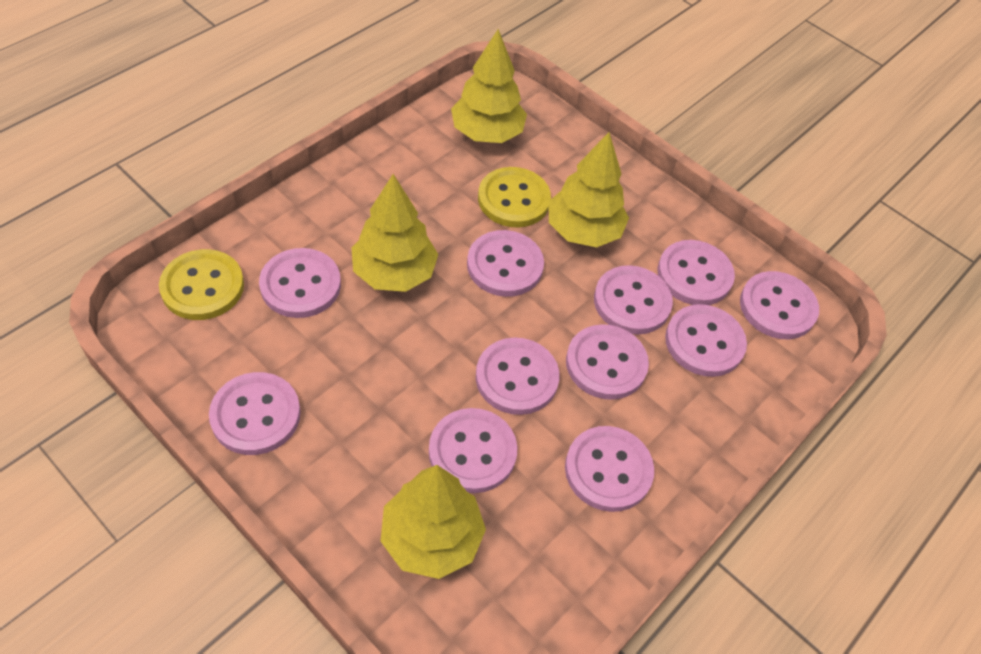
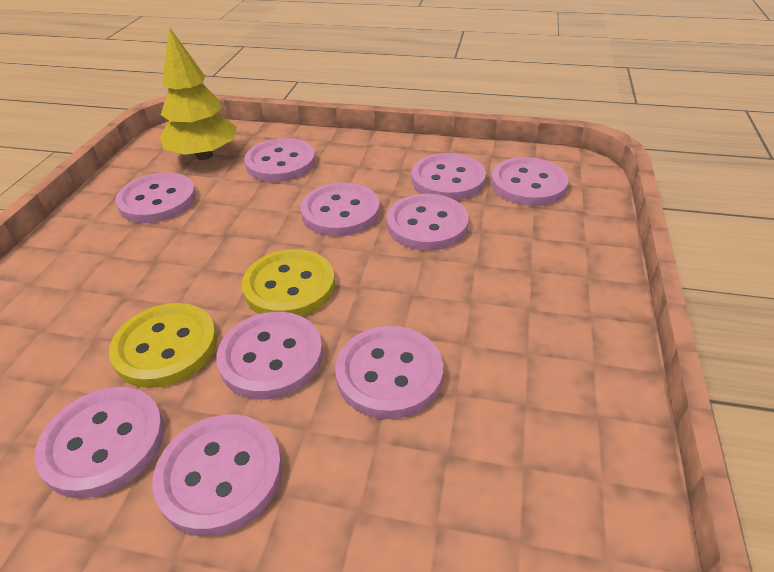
pink button: [209,372,301,455] [259,248,341,318] [429,408,517,493] [467,230,544,297] [476,338,560,415] [565,426,654,512] [566,324,649,400] [594,265,673,334] [658,240,735,305] [665,304,747,377] [740,271,819,339] = 11 -> [34,387,165,499] [115,173,196,223] [152,414,282,536] [216,312,323,400] [244,138,316,182] [301,183,380,236] [335,326,443,419] [387,194,469,250] [412,153,486,201] [491,157,569,206] = 10
yellow tree: [352,174,438,292] [381,465,486,579] [451,29,527,143] [548,132,629,247] = 4 -> [160,27,237,160] = 1

